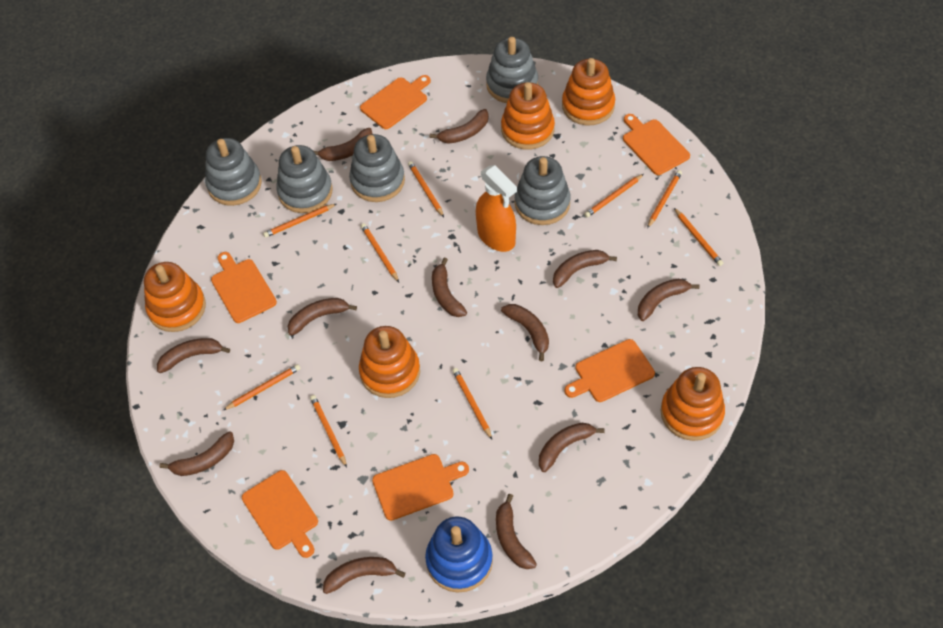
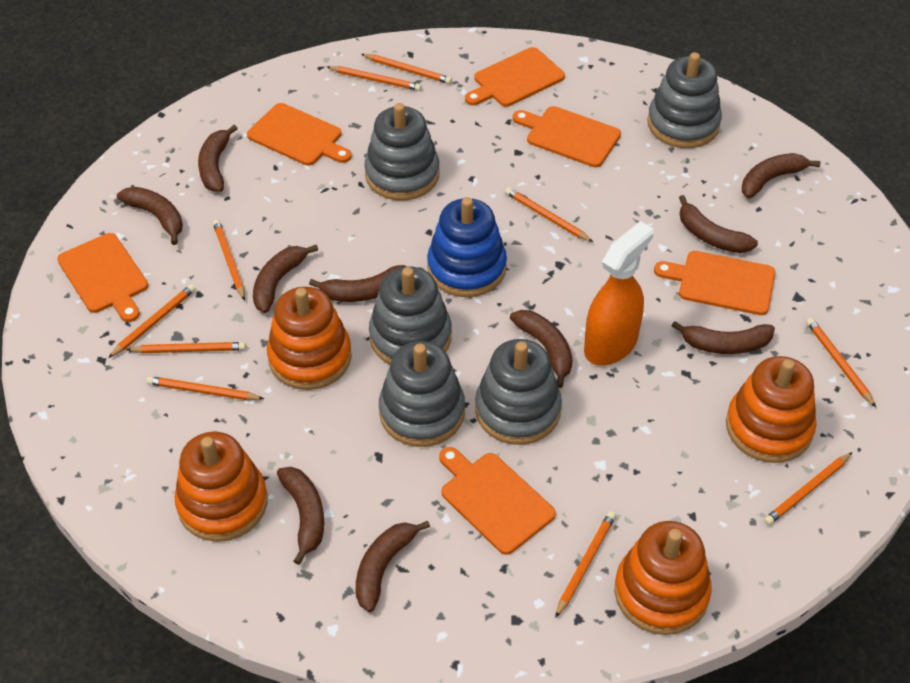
brown banana: [157,338,230,373] [159,431,234,476] [288,298,357,336] [314,128,372,161] [323,557,405,594] [430,109,489,144] [432,257,467,317] [496,494,537,569] [501,304,549,361] [539,423,605,472] [553,250,617,288] [638,279,699,321] = 12 -> [117,187,183,245] [198,125,238,192] [253,244,318,313] [277,467,324,565] [309,265,406,302] [355,521,430,612] [510,310,573,388] [672,321,775,354] [679,195,758,253] [742,153,820,198] = 10
orange pencil: [223,364,301,410] [263,204,336,238] [310,395,347,468] [361,223,399,282] [408,161,444,217] [452,368,492,439] [584,174,644,218] [647,170,682,228] [674,208,723,266] = 9 -> [108,284,196,358] [126,342,246,353] [146,376,264,400] [213,219,245,301] [327,66,421,91] [361,54,452,84] [505,187,593,242] [555,511,616,618] [764,452,852,525] [806,318,876,407] = 10
orange stacking toy: [144,262,206,332] [359,326,420,398] [501,82,555,150] [562,58,615,125] [661,367,725,441] = 5 -> [174,432,268,542] [267,287,352,390] [614,521,712,635] [726,356,817,463] = 4

